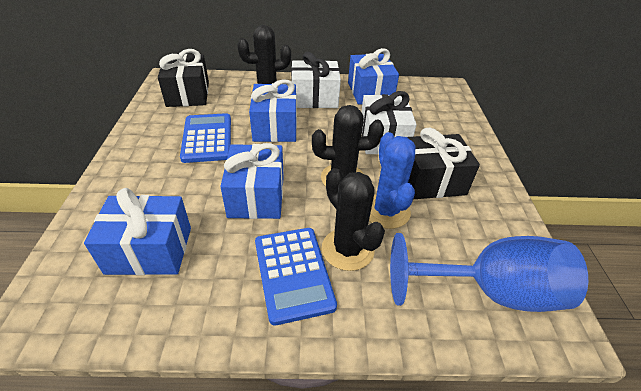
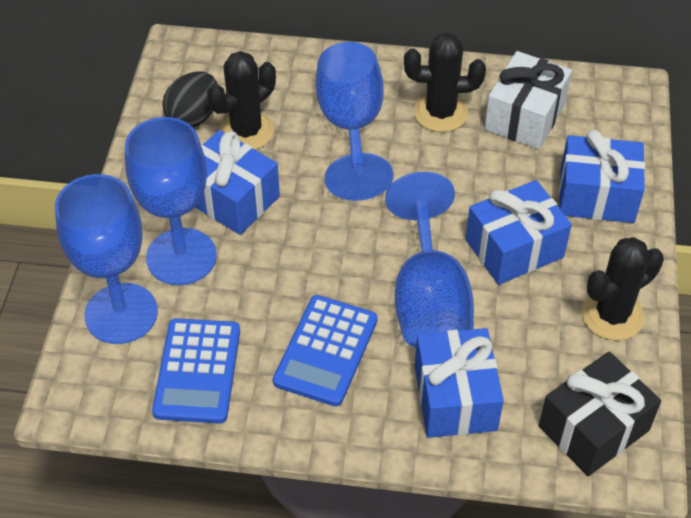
black egg: none = 0 -> [162,71,217,127] = 1
black gift: [158,49,209,107] [407,128,480,199] = 2 -> [539,352,661,476] = 1
blue cactus: [369,132,416,229] = 1 -> none = 0
blue goblet: [390,233,588,312] = 1 -> [55,174,158,344] [125,117,217,285] [316,42,393,201] [385,172,474,348] = 4
white gift: [291,52,341,108] [361,91,417,154] = 2 -> [484,51,572,149] = 1

